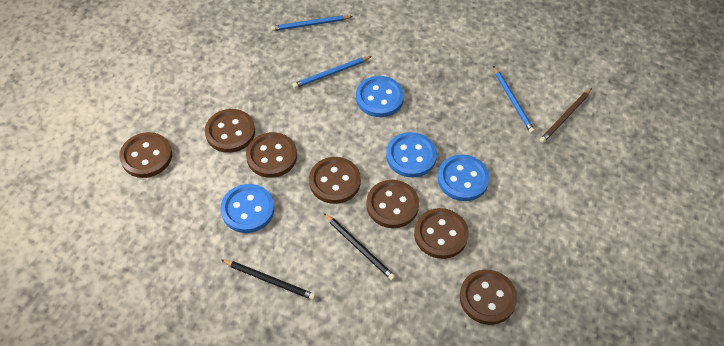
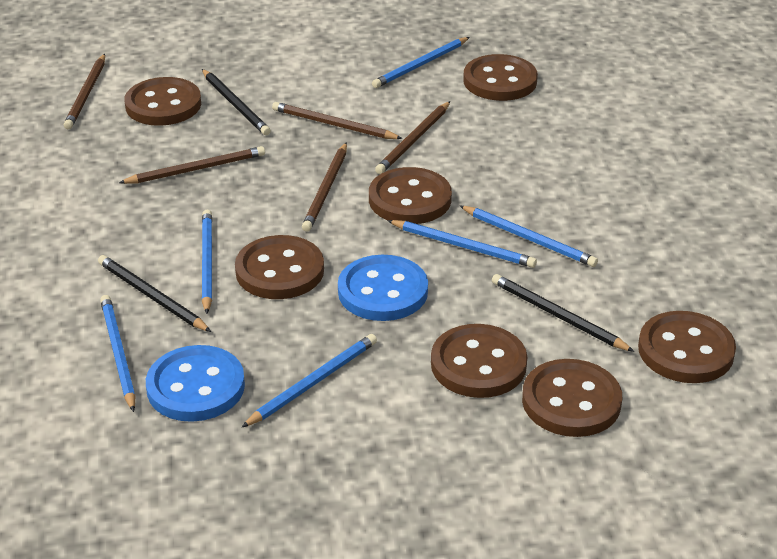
black pencil: [222,260,316,300] [324,213,396,280] = 2 -> [98,255,211,332] [202,69,271,135] [492,274,635,352] = 3
blue button: [220,184,274,233] [356,76,404,117] [386,132,437,177] [438,155,490,201] = 4 -> [146,345,245,422] [338,255,428,321] = 2
blue pencil: [271,15,353,31] [293,56,372,88] [493,66,535,133] = 3 -> [100,295,136,412] [202,210,212,314] [241,334,377,428] [372,37,470,88] [387,220,537,268] [460,206,598,267] = 6
brown pencil: [540,88,592,143] = 1 -> [64,54,105,129] [119,146,265,184] [272,102,403,139] [302,142,347,232] [375,101,450,174] = 5

